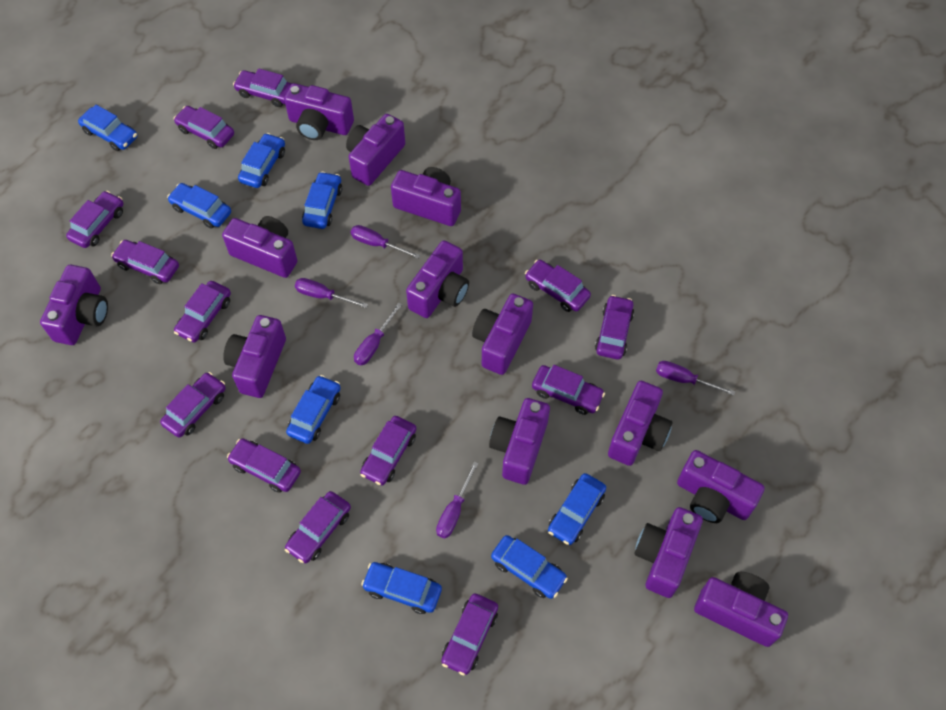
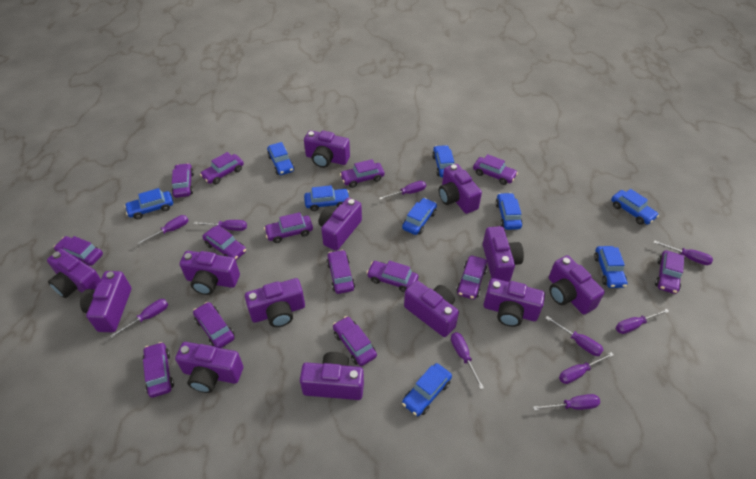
blue car: [78,105,137,151] [167,183,231,229] [238,133,285,188] [286,375,341,444] [302,171,342,229] [361,562,442,614] [491,535,568,599] [548,473,606,545] = 8 -> [124,188,173,219] [267,142,294,175] [304,185,350,211] [402,198,437,235] [402,363,452,416] [432,145,454,178] [495,193,523,230] [594,246,627,288] [611,189,659,225] = 9
purple car: [66,191,123,248] [111,240,179,284] [160,372,226,438] [174,106,234,149] [174,281,231,342] [227,438,301,493] [233,68,292,107] [285,491,351,563] [360,416,416,485] [441,593,498,676] [525,260,591,312] [532,365,605,415] [595,295,634,360] = 13 -> [54,236,103,266] [143,342,174,398] [172,163,194,198] [193,302,235,348] [200,152,244,184] [202,225,246,260] [264,212,313,243] [327,250,355,294] [333,316,377,366] [340,159,385,188] [367,261,418,293] [456,255,487,300] [473,154,518,185] [655,250,684,294] = 14
purple screwdriver: [295,278,368,308] [351,225,420,259] [354,302,402,365] [436,462,479,538] [656,361,735,396] = 5 -> [110,299,168,338] [137,215,189,245] [194,220,247,231] [379,181,426,200] [451,332,484,389] [533,394,600,411] [545,316,604,356] [559,352,614,384] [616,309,669,334] [654,240,713,265] = 10

